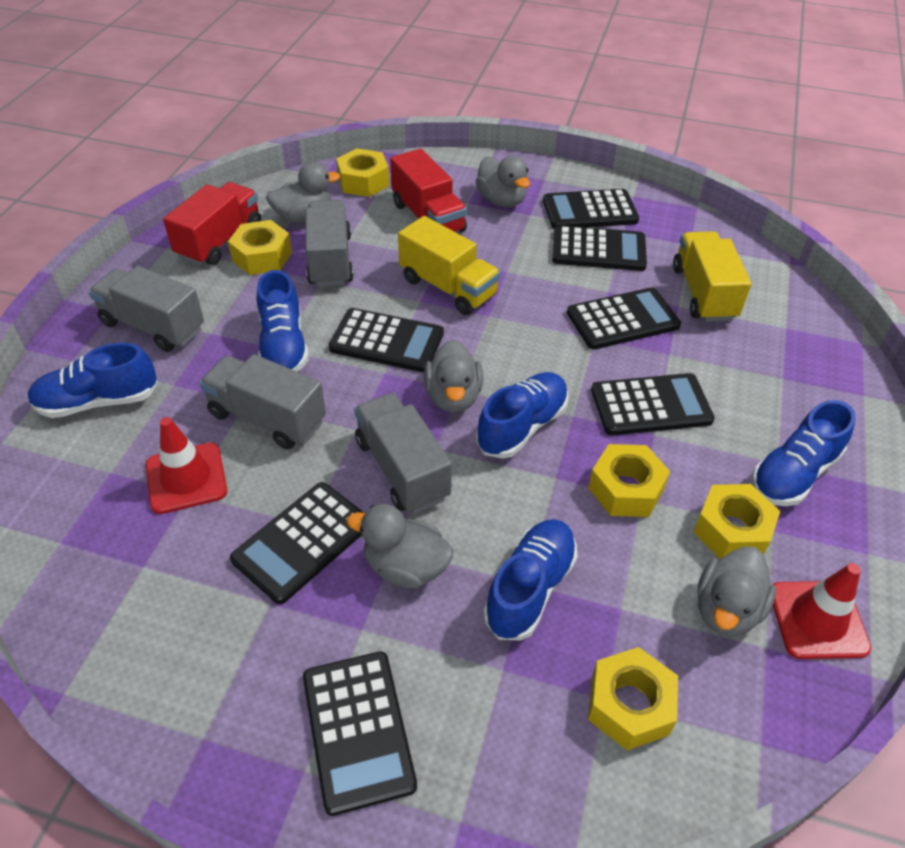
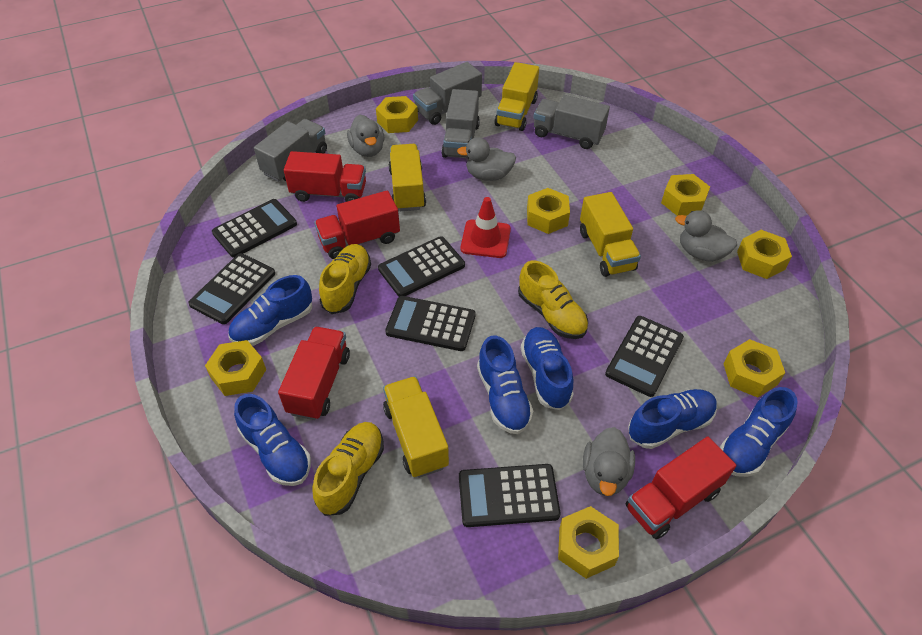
black calculator: [230,482,364,604] [303,651,417,816] [329,308,444,372] [543,189,639,229] [552,225,647,271] [567,287,681,350] [591,373,715,436] = 7 -> [188,253,275,324] [212,199,297,258] [378,236,465,296] [385,296,476,351] [459,464,561,527] [605,316,684,397] = 6
blue shoe: [27,343,158,418] [256,270,309,372] [476,372,569,459] [483,519,577,640] [751,400,856,506] = 5 -> [228,275,312,346] [234,394,311,486] [477,335,533,434] [521,327,574,410] [628,389,717,449] [720,387,798,477] = 6
grey duck: [266,162,340,223] [347,504,454,588] [424,340,483,413] [475,156,530,207] [697,546,776,636] = 5 -> [347,115,384,157] [457,137,516,181] [583,427,635,496] [675,210,737,262] = 4
red traffic cone: [146,417,227,514] [772,563,871,659] = 2 -> [461,197,511,258] = 1
red truck: [163,182,261,265] [390,149,467,232] = 2 -> [278,327,350,420] [284,151,366,202] [314,191,400,259] [626,436,736,539] = 4
yellow nut: [228,220,292,275] [336,148,389,197] [588,444,670,517] [588,647,678,750] [693,484,780,559] = 5 -> [205,340,266,396] [376,96,418,133] [527,188,570,234] [558,506,619,579] [661,174,710,216] [723,339,785,397] [737,230,792,279] = 7
yellow shoe: none = 0 -> [312,422,384,516] [319,244,371,314] [518,261,588,339] = 3
yellow truck: [398,216,501,315] [673,231,751,322] = 2 -> [383,376,449,478] [389,144,426,211] [495,62,539,131] [580,192,641,277] = 4

